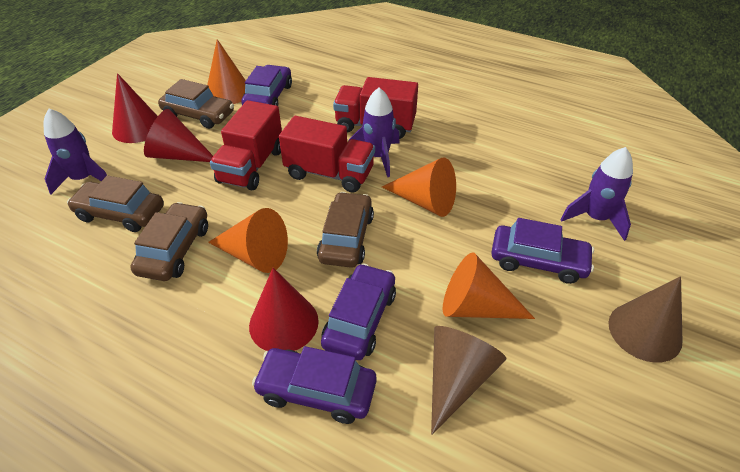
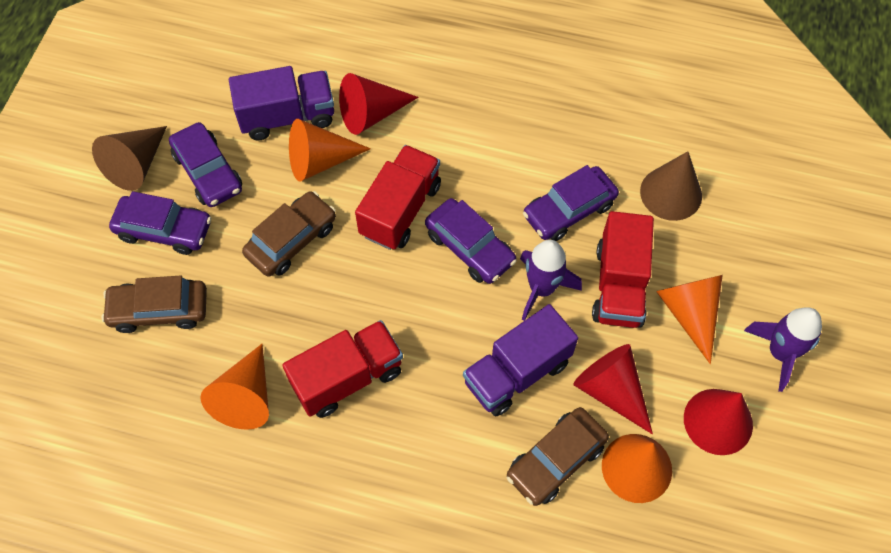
brown car: [67,175,164,232] [130,202,208,281] [158,79,234,129] [317,192,374,268] = 4 -> [102,275,207,333] [242,191,336,277] [507,407,609,506] = 3
purple rocket: [44,109,107,195] [349,87,400,177] [560,147,633,241] = 3 -> [520,240,582,321] [744,307,822,392] = 2
purple truck: none = 0 -> [229,66,334,141] [463,304,578,417] = 2

